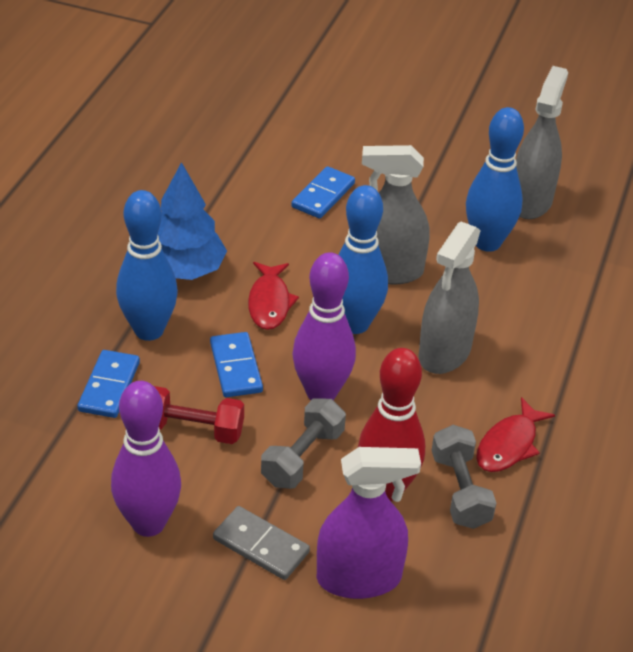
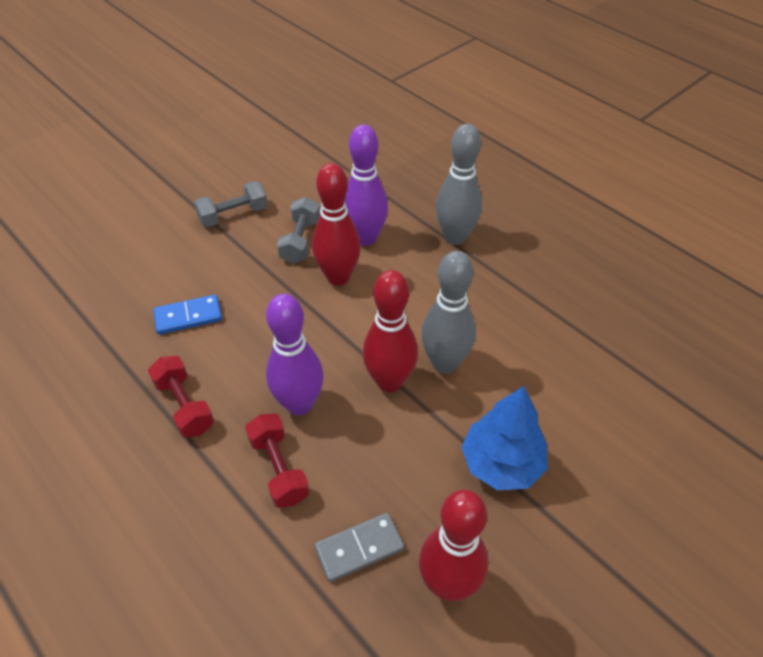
blue bowling pin: [116,190,178,341] [338,185,388,334] [466,107,524,252] = 3 -> none = 0
blue domino: [78,350,140,418] [210,332,263,397] [291,166,355,219] = 3 -> [153,294,222,335] = 1
grey bowling pin: none = 0 -> [421,251,476,373] [436,124,482,245] = 2
grey spray bottle: [362,145,430,285] [418,221,481,374] [516,66,568,219] = 3 -> none = 0
purple spray bottle: [317,447,421,599] = 1 -> none = 0
red bowling pin: [358,348,425,501] = 1 -> [312,163,361,285] [363,270,418,392] [419,489,488,601] = 3
red dumbbell: [154,386,244,444] = 1 -> [148,356,214,438] [245,414,310,508] = 2
red fish: [248,262,299,330] [476,397,555,472] = 2 -> none = 0

